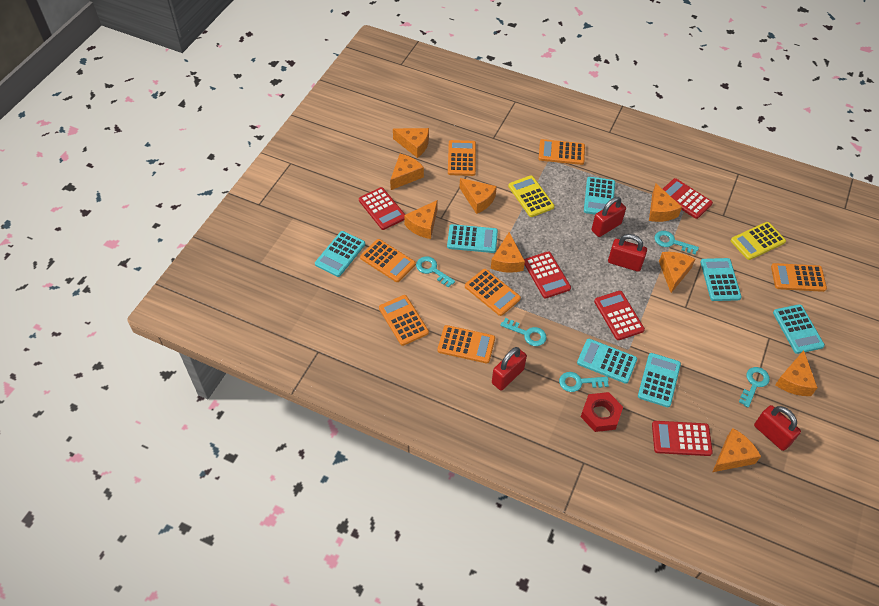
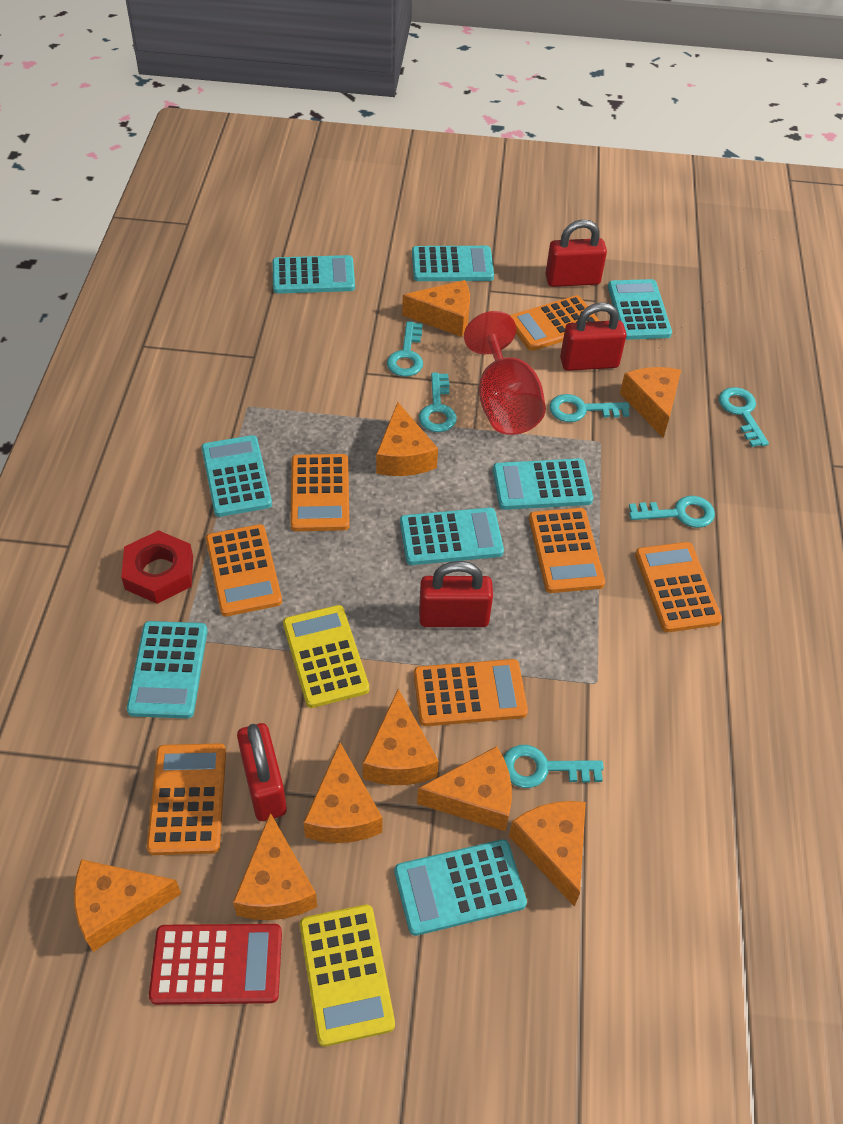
red calculator: [359,187,405,230] [524,251,571,299] [594,291,645,340] [652,421,713,456] [663,178,713,219] = 5 -> [149,924,282,1005] = 1
red goblet: none = 0 -> [464,311,546,435] = 1
turquoise calculator: [315,231,365,277] [447,224,498,253] [577,339,637,384] [584,177,615,214] [638,353,681,407] [700,258,742,301] [773,304,825,354] = 7 -> [127,621,207,718] [202,435,272,517] [273,255,355,294] [394,839,527,936] [400,508,504,565] [412,246,494,281] [493,458,593,510] [608,279,672,340] = 8
turquoise key: [416,256,455,288] [500,318,547,346] [559,372,609,392] [654,231,699,254] [739,367,770,408] = 5 -> [387,321,423,377] [419,373,457,432] [503,745,604,788] [549,394,630,422] [629,496,715,528] [719,387,769,447] = 6

